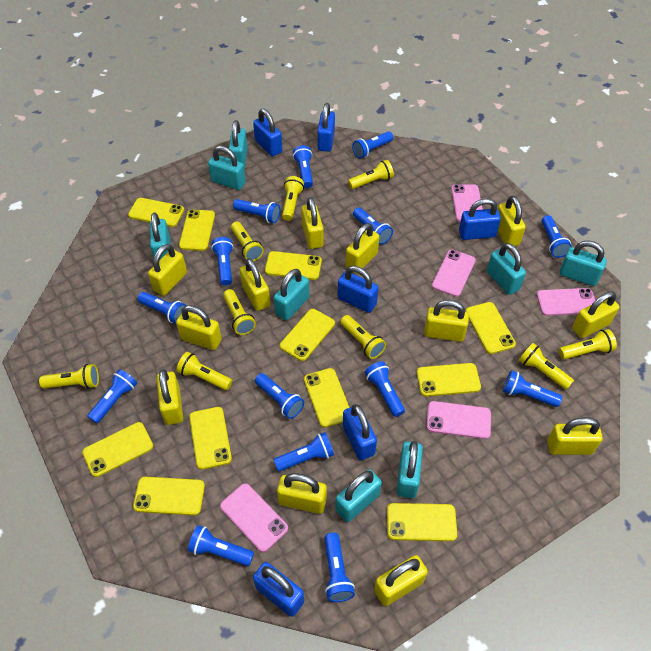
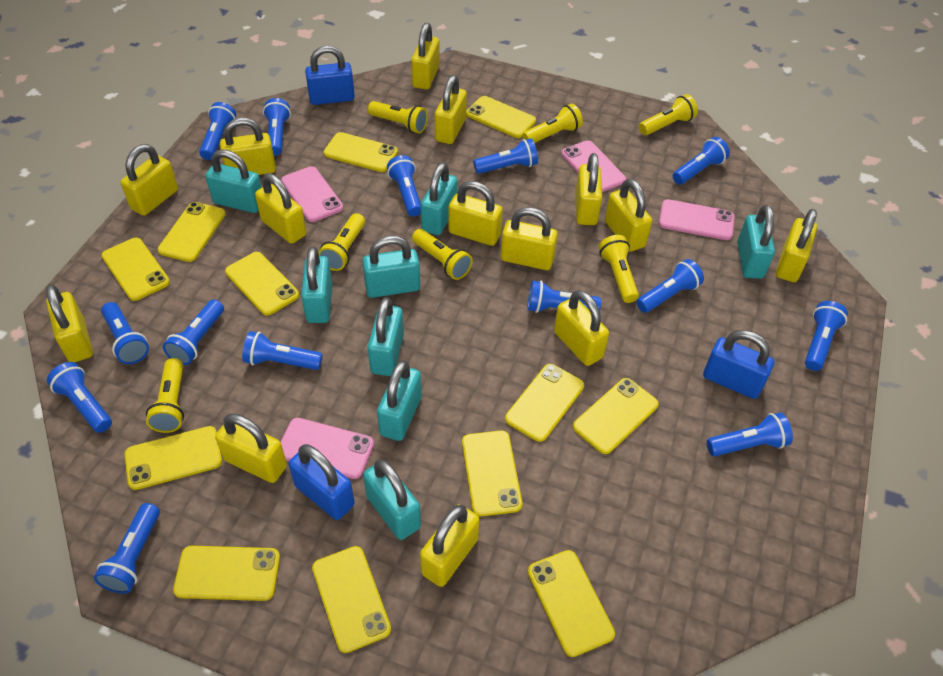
blue padlock: [253,109,282,156] [253,562,304,617] [317,103,335,152] [338,266,378,313] [343,404,377,460] [459,198,501,240] = 6 -> [289,444,355,520] [305,46,355,105] [703,330,774,399] = 3
pink phone: [220,483,288,552] [427,401,491,439] [432,250,476,297] [451,184,483,223] [537,288,595,316] = 5 -> [281,166,343,222] [281,418,374,479] [561,140,626,192] [659,199,735,240] = 4
yellow flashlight: [39,364,99,389] [176,352,232,390] [223,289,256,335] [231,221,264,261] [282,176,304,221] [340,315,386,359] [348,160,394,189] [519,343,574,390] [559,329,617,360] = 9 -> [146,358,184,433] [318,213,365,271] [368,101,428,133] [412,229,473,280] [523,103,583,143] [599,235,639,303] [639,94,698,135] = 7
yellow padlock: [148,244,187,296] [156,369,183,425] [176,305,222,350] [240,258,270,311] [277,473,327,514] [301,197,324,249] [345,223,379,273] [374,555,428,606] [424,300,469,342] [498,196,526,246] [547,417,603,455] [572,291,619,338] = 12 -> [46,284,93,363] [120,144,178,216] [215,414,287,483] [220,118,276,175] [255,173,306,244] [411,23,440,89] [420,504,480,587] [435,75,467,144] [448,181,503,246] [501,207,558,270] [554,290,609,366] [575,153,602,225] [605,179,652,252] [776,209,817,282] = 14
yellow phone: [82,422,153,477] [128,198,184,227] [133,477,205,515] [179,209,215,251] [189,407,232,470] [265,251,322,280] [280,309,335,361] [304,368,350,427] [387,503,457,541] [417,363,481,397] [466,302,516,354] = 11 -> [102,238,170,301] [124,426,222,490] [158,202,226,262] [173,546,280,601] [225,252,299,316] [312,546,391,653] [324,132,398,172] [462,431,522,516] [466,96,536,138] [505,364,584,442] [528,550,615,657] [573,378,659,454] = 12

